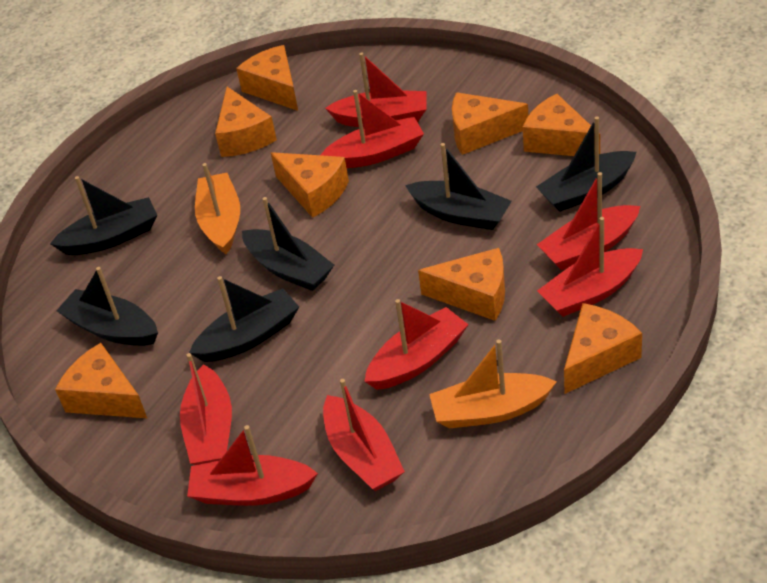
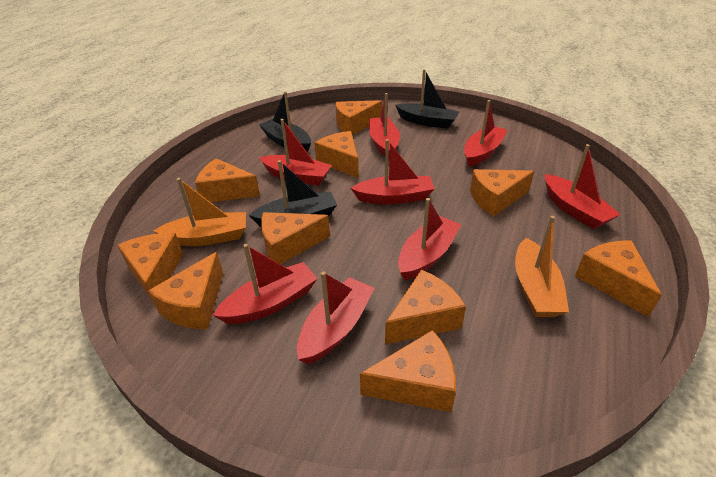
black boat: [50,176,157,255] [56,267,158,346] [189,276,299,362] [242,197,334,291] [405,143,512,230] [536,116,636,212] = 6 -> [249,160,337,227] [259,91,311,153] [395,69,459,129] = 3
orange cheese: [55,343,147,418] [215,87,277,157] [236,45,298,111] [271,152,349,218] [418,248,505,321] [452,92,529,155] [523,94,600,156] [564,303,642,394] = 8 -> [117,233,183,301] [148,252,223,329] [195,158,260,202] [261,212,330,264] [315,131,359,178] [335,100,382,135] [360,330,456,412] [385,270,466,344] [470,169,534,216] [575,240,662,317] = 10

